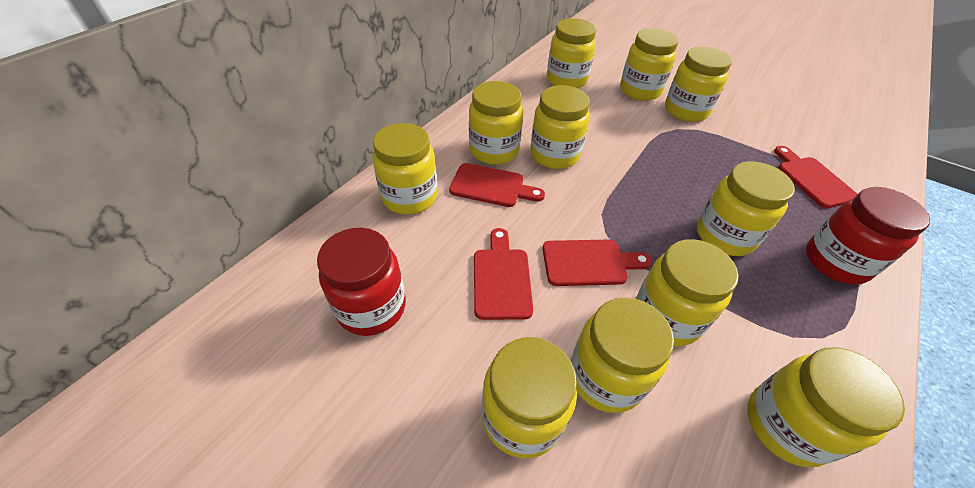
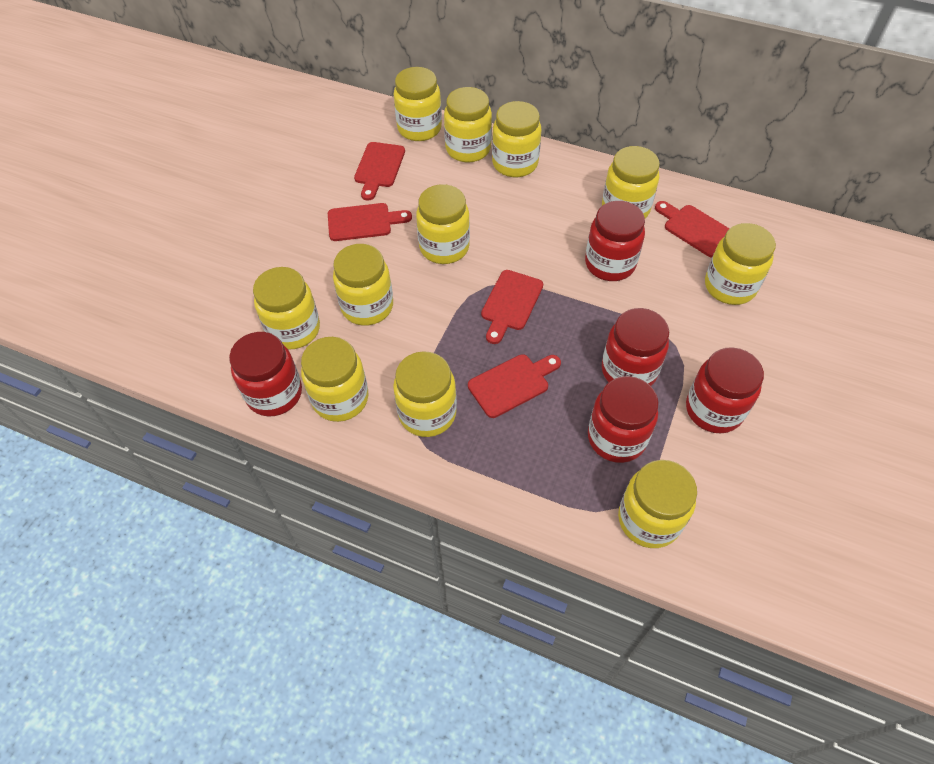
red cutting board: [449,163,545,207] [474,228,533,320] [543,240,652,286] [774,146,858,208] = 4 -> [328,203,412,241] [354,142,405,200] [468,354,561,418] [481,270,543,344] [655,201,730,258] = 5
red jar: [317,228,406,336] [806,187,930,285] = 2 -> [229,332,302,417] [585,201,645,281] [588,376,659,463] [602,308,669,386] [686,347,764,433] = 5

